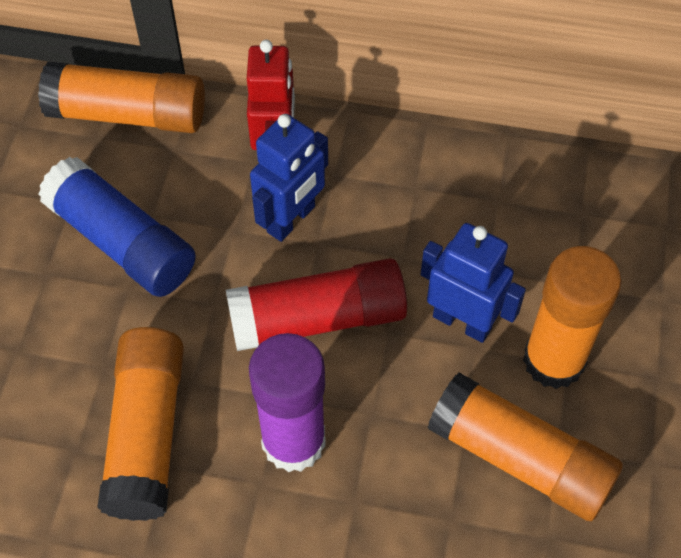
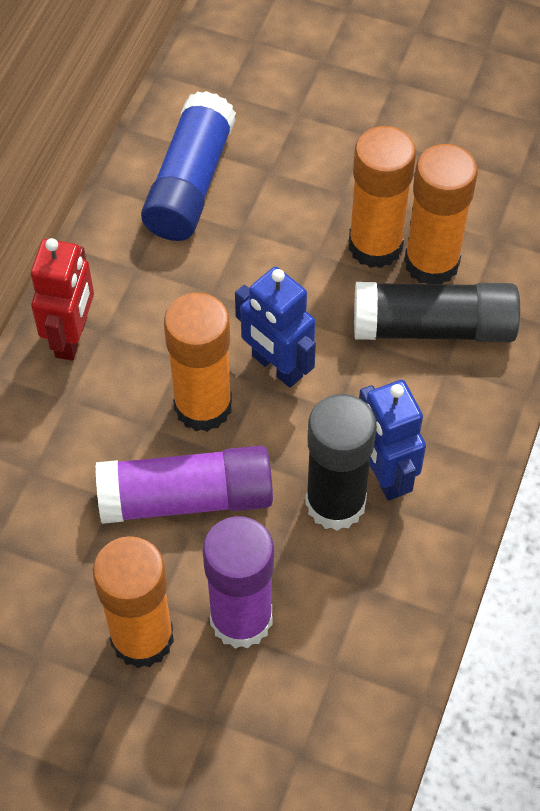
black glue stick: none = 0 -> [305,394,377,531] [354,282,520,342] = 2
purple glue stick: [249,333,326,472] = 1 -> [95,445,273,524] [203,516,274,649] = 2
red glue stick: [226,258,407,351] = 1 -> none = 0

